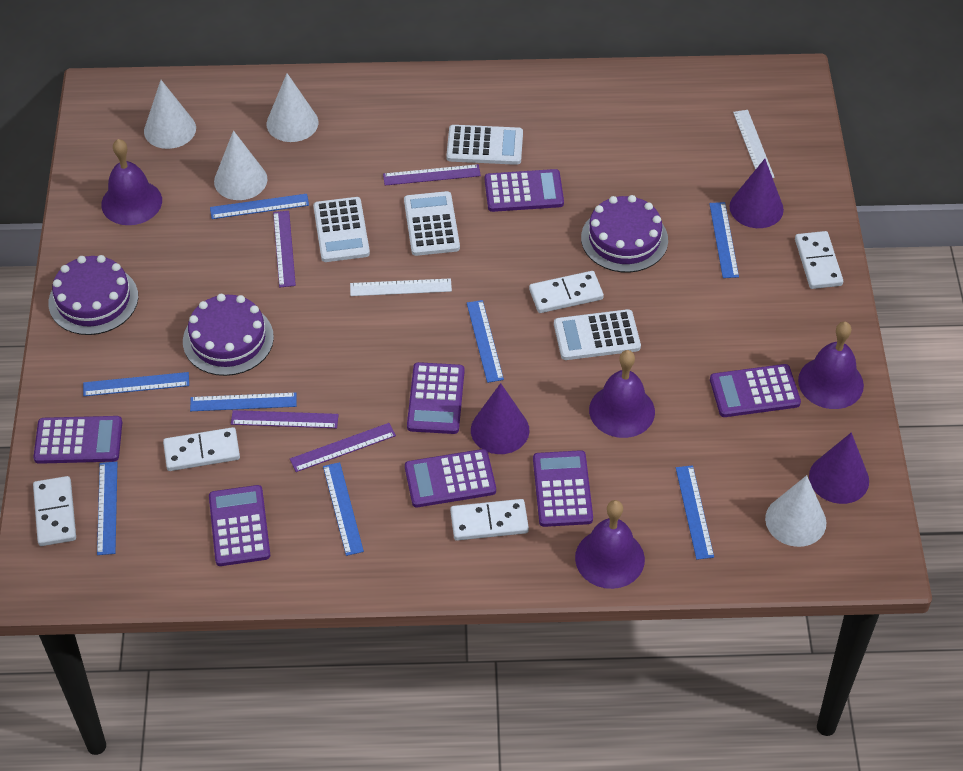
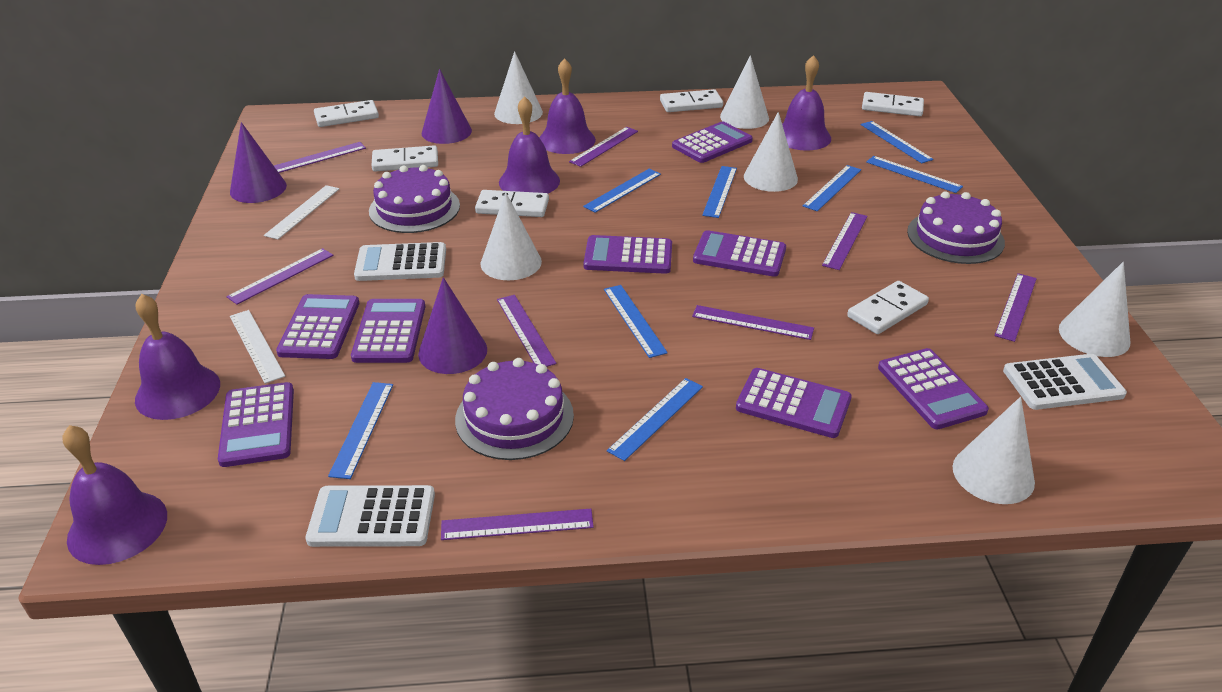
purple bell: [101,139,162,225] [575,500,645,589] [589,350,655,438] [798,322,864,409] = 4 -> [63,425,167,565] [135,294,220,420] [499,96,560,193] [539,58,596,154] [782,55,831,150] = 5
purple calculator: [33,416,122,464] [209,485,270,566] [405,449,496,507] [407,362,465,434] [485,169,564,212] [533,450,593,527] [710,364,801,417] = 7 -> [218,382,294,467] [276,294,359,359] [351,299,425,363] [584,235,672,274] [672,121,753,163] [693,230,786,277] [736,368,852,438] [878,348,989,429] = 8
purple ruler: [231,410,339,428] [273,211,296,287] [290,423,396,472] [383,164,481,186] = 4 -> [226,248,333,305] [274,142,366,173] [441,509,594,540] [497,295,556,367] [569,127,638,167] [692,305,814,340] [822,212,868,270] [994,273,1037,342] = 8
white calculator: [313,197,370,262] [404,191,460,256] [446,125,523,165] [554,309,641,360] = 4 -> [305,485,435,547] [354,242,446,281] [1003,354,1127,410] = 3
white cone: [144,80,196,149] [214,131,267,200] [267,73,319,142] [765,475,826,547] = 4 -> [481,192,542,280] [494,51,543,124] [720,55,769,129] [744,112,798,192] [953,397,1035,504] [1059,262,1130,357] = 6
white domino: [33,476,76,546] [163,427,240,471] [450,499,529,541] [529,271,604,313] [795,231,843,289] = 5 -> [314,100,379,127] [372,145,438,171] [475,190,549,217] [660,89,723,112] [847,281,929,334] [862,92,924,116] = 6

